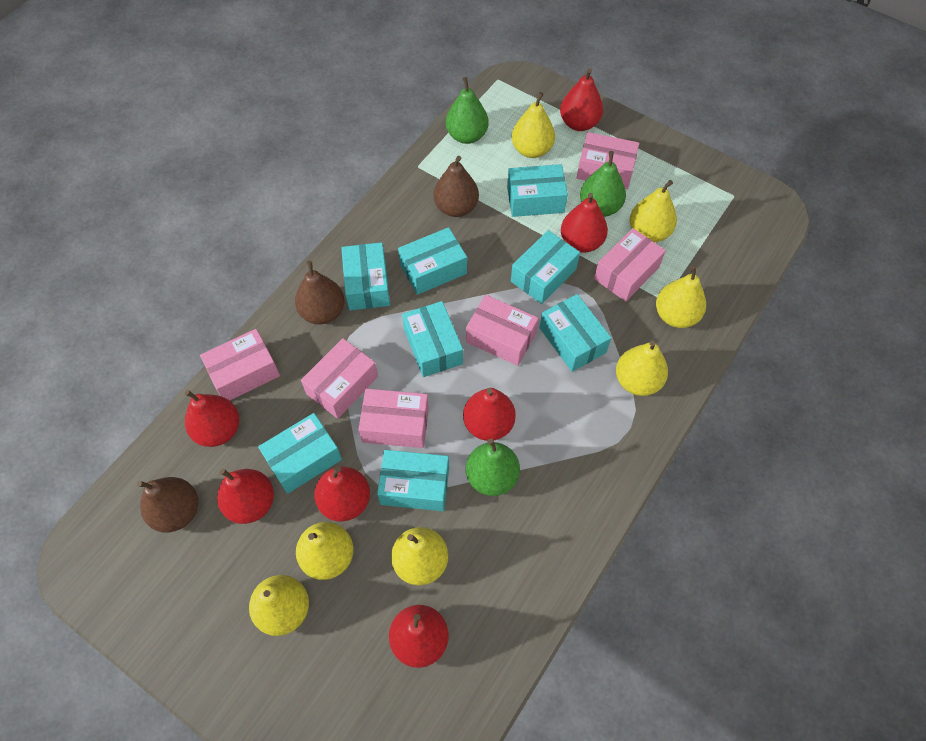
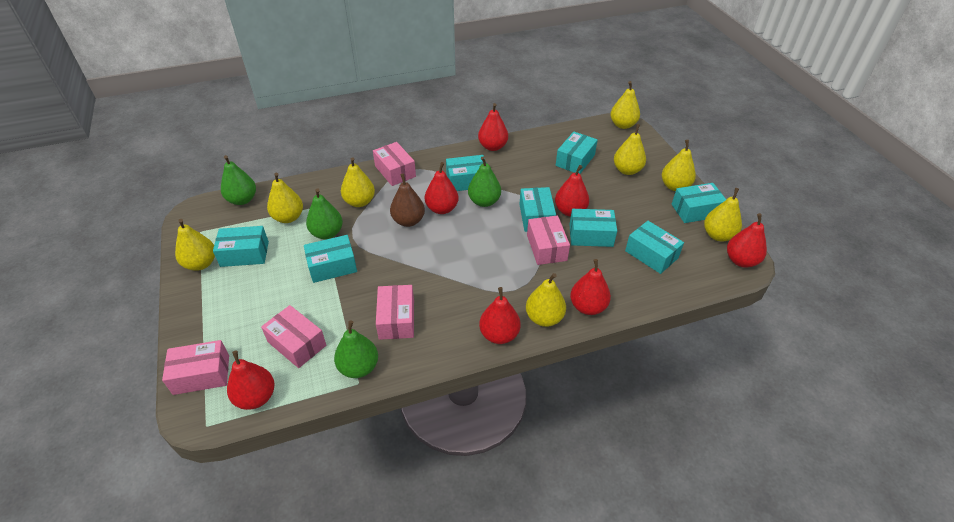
brown pear: [137,477,198,532] [295,261,345,324] [434,156,479,217] = 3 -> [390,173,425,227] = 1
green pear: [446,77,489,144] [466,439,520,496] [580,151,626,217] = 3 -> [221,155,256,205] [306,188,343,239] [334,321,378,378] [468,157,501,207] = 4
pink box: [200,329,280,400] [301,338,378,419] [358,389,429,448] [466,295,539,366] [577,132,639,189] [594,228,666,302] = 6 -> [162,340,229,395] [261,305,326,368] [373,142,416,186] [376,285,414,340] [527,215,570,265] = 5
yellow pear: [249,575,309,636] [296,522,354,580] [391,527,448,585] [512,92,555,158] [616,341,668,396] [630,180,677,242] [656,265,706,328] = 7 -> [175,219,215,271] [267,173,303,223] [341,157,375,207] [526,273,566,327] [610,81,640,129] [614,124,646,175] [662,140,696,191] [704,188,742,242] = 8

